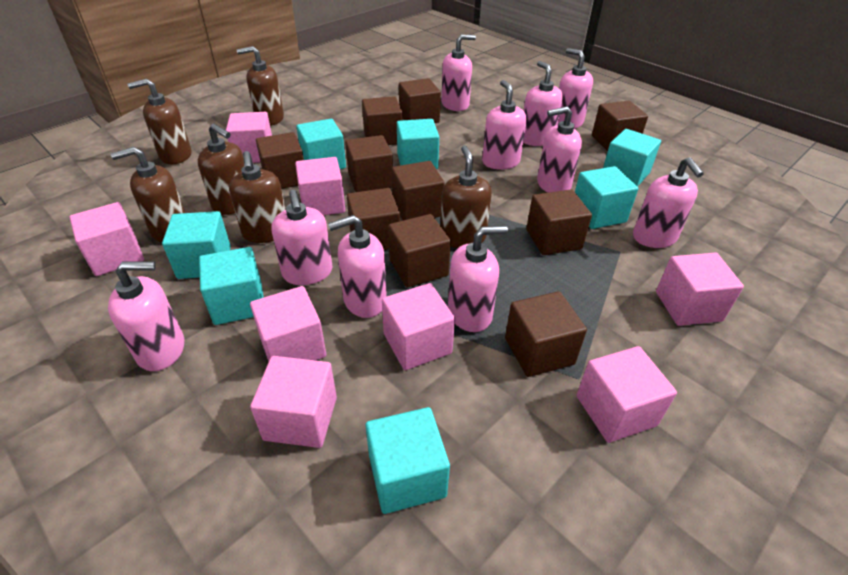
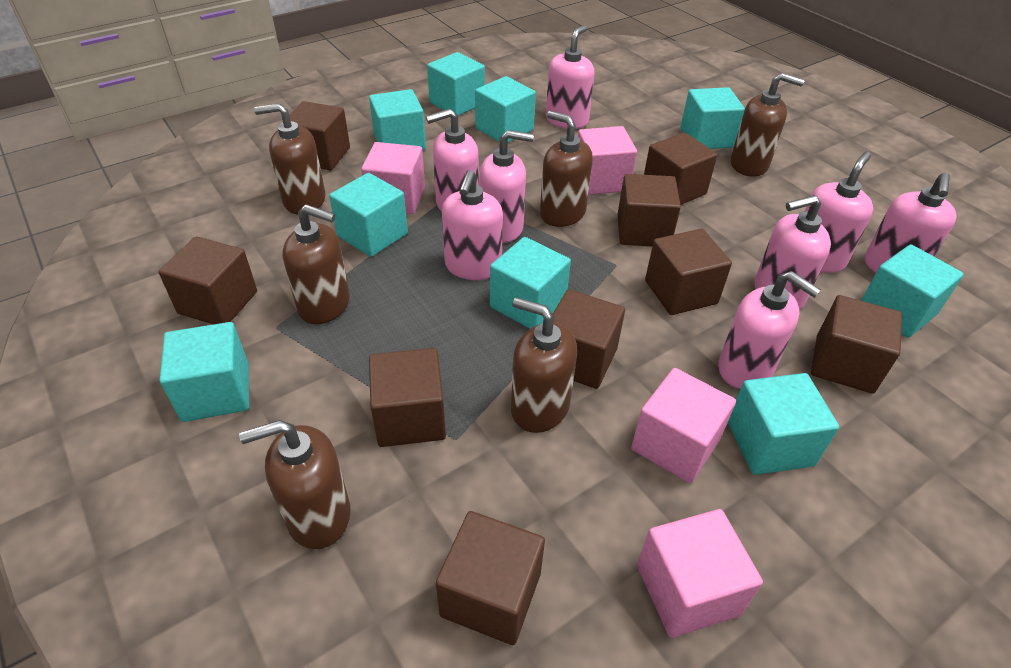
brown cube: [256,132,304,189] [345,135,393,192] [347,188,400,250] [362,96,402,145] [388,214,451,287] [392,161,445,220] [399,78,441,123] [505,291,587,377] [526,189,592,255] [592,100,648,151] = 10 -> [158,236,257,324] [289,101,350,170] [369,348,446,447] [436,511,545,645] [553,289,625,389] [618,174,681,246] [644,133,717,205] [645,229,732,315] [811,295,902,394] = 9
pink cube: [69,202,144,276] [226,112,272,163] [250,286,326,362] [250,356,337,448] [295,157,345,215] [382,283,455,370] [577,346,677,443] [656,253,744,326] = 8 -> [361,142,425,214] [578,126,637,195] [631,368,736,483] [637,509,763,638] = 4
pink soap dispenser: [108,261,184,371] [272,190,332,285] [328,215,387,318] [441,34,476,111] [448,226,508,332] [482,80,527,170] [523,61,563,146] [537,106,582,193] [558,48,593,129] [633,157,704,248] = 10 -> [426,109,479,212] [442,170,503,280] [480,130,534,243] [546,25,594,129] [718,271,821,389] [755,195,831,309] [805,152,873,273] [865,172,957,272] = 8
turquoise cube: [162,211,231,279] [199,247,264,325] [296,119,346,169] [366,407,450,514] [397,119,439,169] [575,166,638,229] [603,129,661,187] = 7 -> [159,322,249,422] [329,173,408,257] [369,89,426,150] [427,52,485,116] [475,76,536,143] [490,237,571,329] [681,87,745,149] [728,373,839,475] [861,244,964,338] = 9

